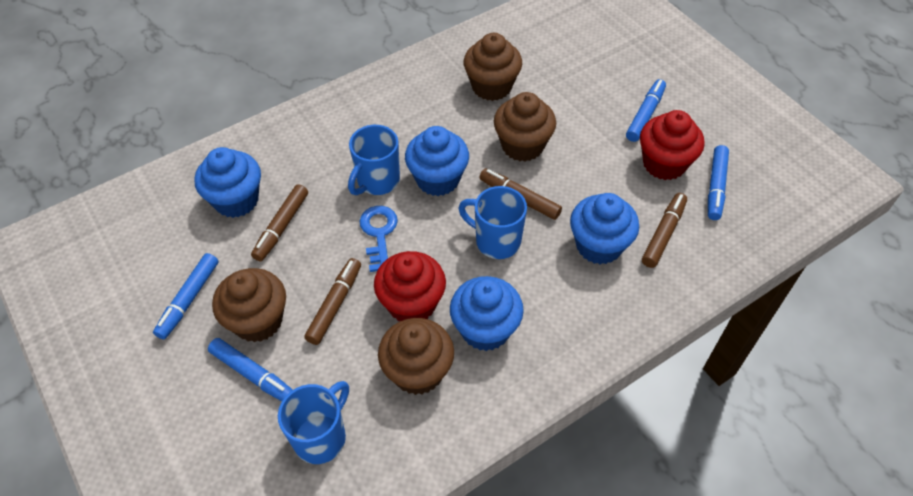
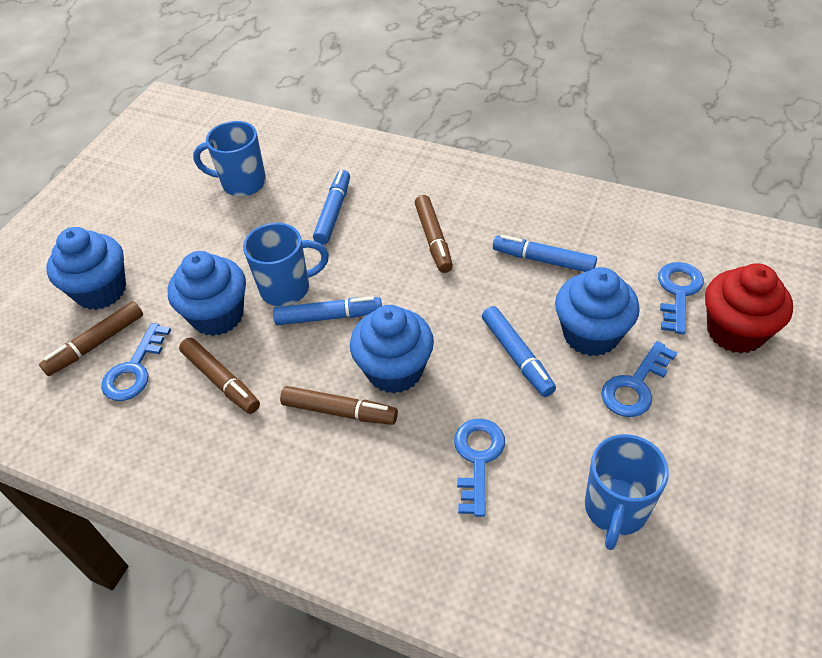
blue key: [360,206,398,272] = 1 -> [101,323,171,401] [454,418,505,517] [601,341,677,417] [658,262,704,334] = 4
brown cupcake: [212,268,286,342] [378,318,454,395] [464,33,522,101] [494,92,556,162] = 4 -> none = 0
red cupcake: [374,251,446,321] [640,110,705,180] = 2 -> [705,263,793,354] = 1

